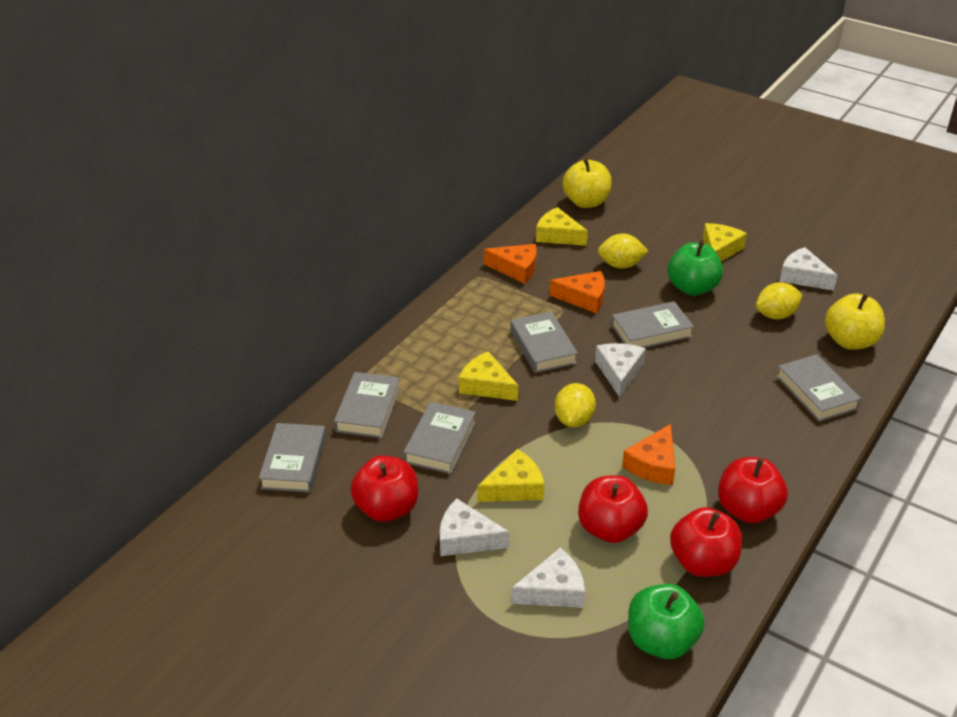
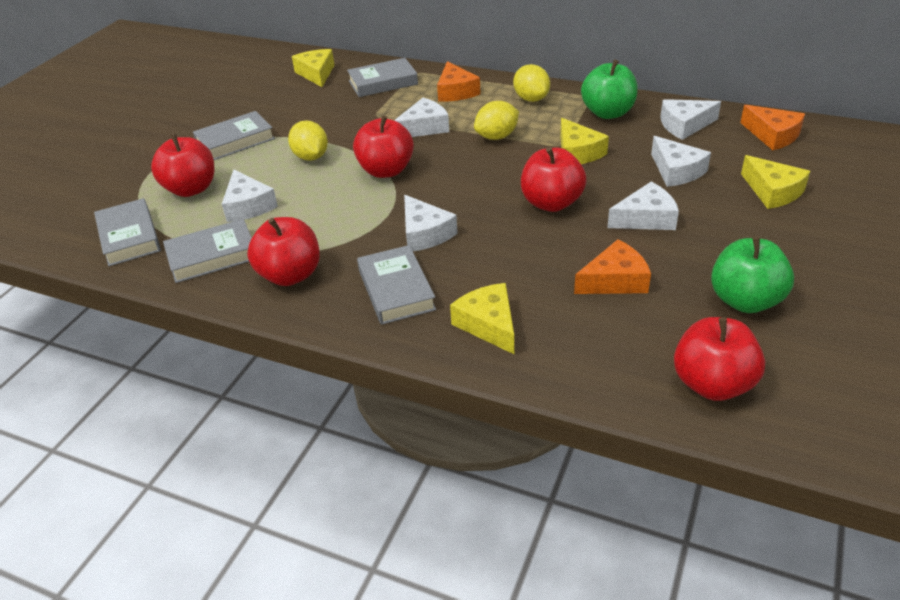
grey book: [259,423,326,493] [334,372,400,438] [403,402,476,474] [510,311,578,373] [611,301,694,348] [776,354,861,422] = 6 -> [94,198,161,266] [163,219,252,283] [193,111,275,160] [347,58,418,97] [357,245,436,325] = 5
red apple: [351,456,418,522] [578,475,648,543] [670,507,742,577] [718,457,788,523] = 4 -> [151,134,214,197] [247,217,320,286] [353,116,414,178] [521,147,587,212] [674,317,765,401] = 5
white cheese: [440,499,509,556] [511,548,585,608] [595,343,646,397] [779,247,838,291] = 4 -> [222,170,278,222] [394,98,449,137] [404,195,458,251] [607,182,679,230] [651,136,711,187] [660,99,721,140] = 6
yellow apple: [562,158,612,208] [825,293,885,350] = 2 -> none = 0

